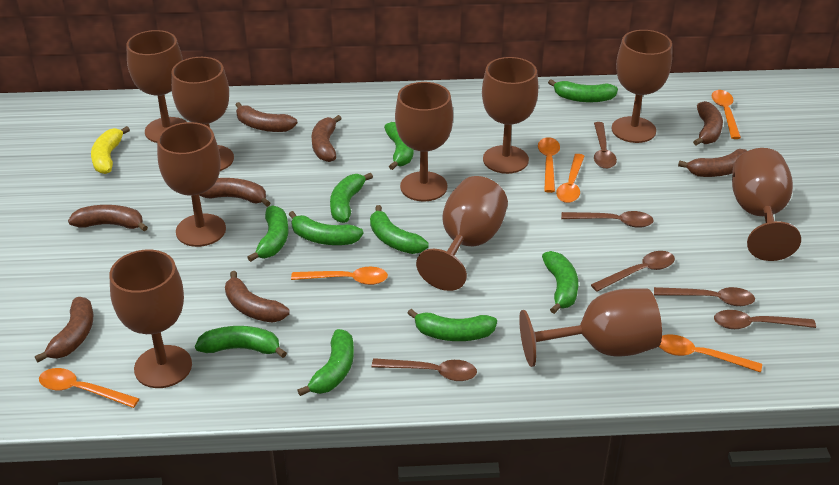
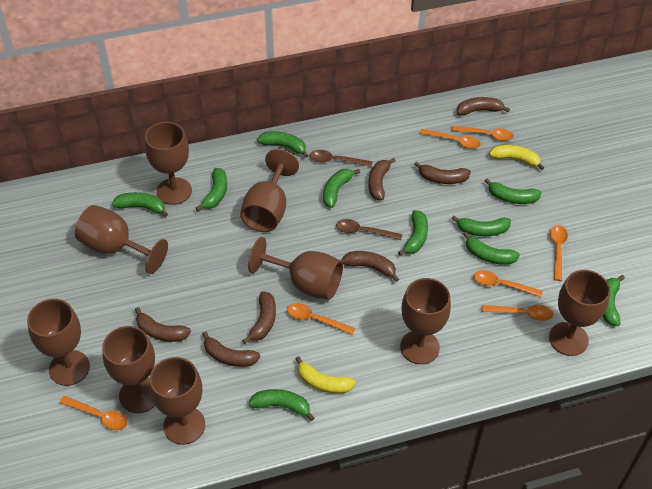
brown banana: [35,297,93,362] [68,205,148,231] [199,178,270,207] [225,271,290,323] [236,102,298,132] [311,115,342,162] [678,149,747,177] [693,101,723,146] = 8 -> [135,307,191,342] [202,331,261,367] [242,291,276,344] [341,251,399,282] [368,158,396,200] [414,162,471,184] [457,97,510,116] = 7
brown goblet: [109,250,192,388] [126,30,187,143] [157,122,226,247] [171,57,234,171] [395,82,453,201] [416,176,508,291] [482,57,538,174] [519,288,662,367] [612,30,672,143] [732,148,801,261] = 10 -> [27,299,90,386] [75,205,168,274] [102,326,155,413] [145,122,192,205] [150,357,205,445] [240,149,299,232] [248,237,343,300] [400,278,451,364] [549,270,610,356] = 9
brown spoon: [371,358,477,381] [561,211,654,228] [591,251,675,292] [594,122,617,169] [654,287,755,306] [714,310,816,329] = 6 -> [310,150,373,167] [336,219,402,240] = 2
orange spoon: [39,368,140,408] [291,267,388,285] [538,137,560,193] [556,154,584,203] [659,334,762,373] [712,90,741,139] = 6 -> [59,396,128,430] [287,303,355,335] [420,129,481,149] [451,126,514,141] [473,270,543,297] [481,305,553,321] [550,225,568,281] = 7
yellow banana: [91,126,130,174] = 1 -> [295,356,356,394] [489,145,544,170] = 2

